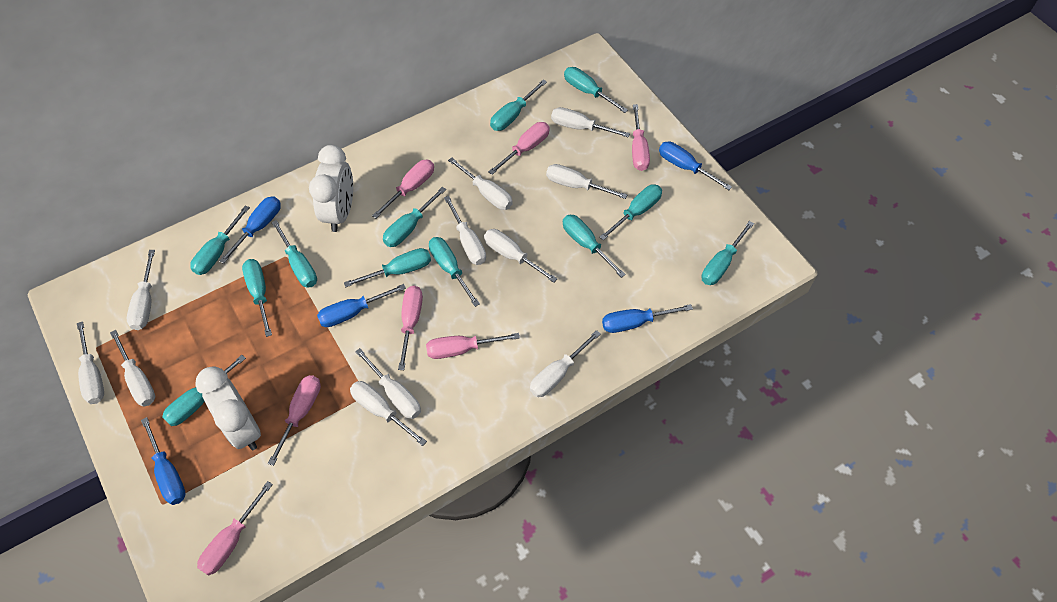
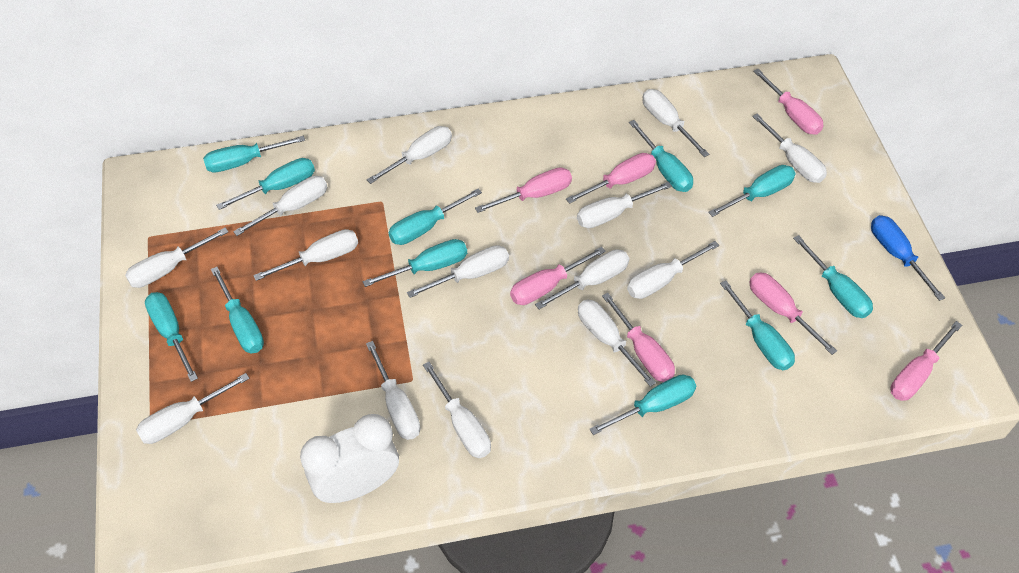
blue screwdriver: [141,417,186,505] [219,196,281,264] [317,284,406,327] [602,304,693,333] [659,141,732,190] = 5 -> [871,215,945,301] = 1
turquoise screwdriver: [162,355,246,426] [190,205,250,275] [242,259,272,337] [271,220,317,288] [344,248,431,287] [383,187,446,247] [429,237,480,307] [490,79,547,131] [563,215,626,278] [564,67,628,113] [599,185,662,240] [701,221,754,285] = 12 -> [145,292,198,382] [203,136,305,173] [211,267,264,353] [216,158,315,210] [363,239,467,287] [388,188,482,245] [589,375,696,435] [629,120,693,192] [708,165,796,217] [720,281,795,370] [793,235,873,318] = 11
white clock: [195,366,261,450] [309,145,353,232] = 2 -> [300,414,399,503] = 1
white screwdriver: [77,321,104,404] [110,330,155,407] [127,250,155,330] [350,381,427,446] [355,348,421,419] [444,196,486,265] [448,157,513,210] [484,229,557,283] [530,330,601,397] [546,164,627,199] [551,107,630,138] = 11 -> [125,227,228,288] [136,373,250,444] [233,176,327,236] [253,229,358,281] [366,341,420,440] [367,126,452,184] [407,245,509,298] [423,362,491,458] [535,249,629,310] [577,182,672,228] [578,300,656,387] [627,241,719,299] [643,89,709,157] [752,114,827,183] = 14

